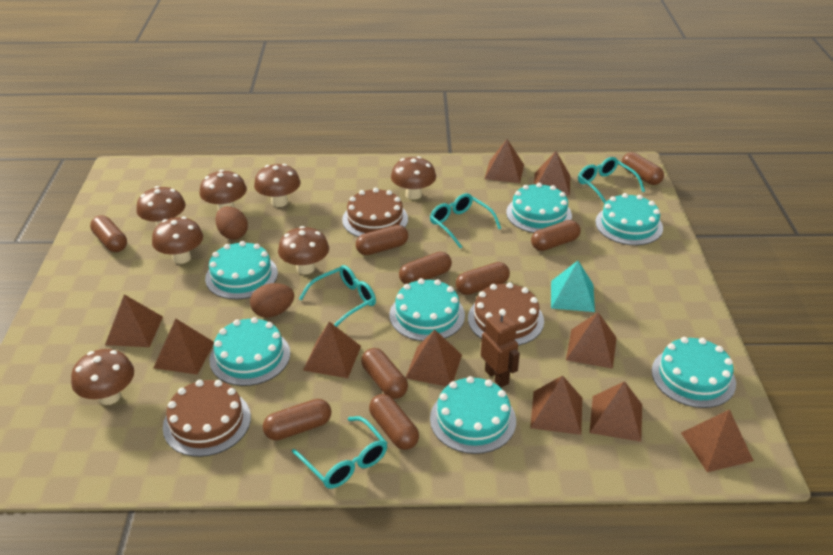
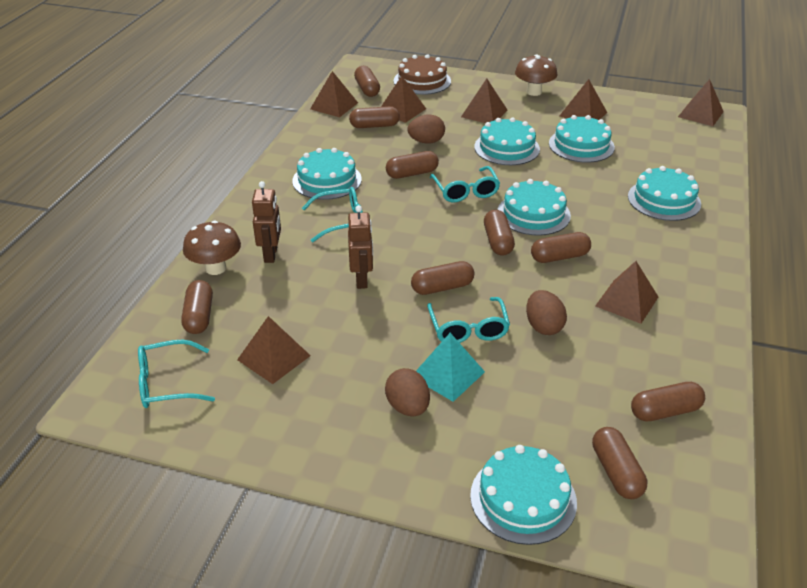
brown cake: [163,380,251,457] [342,188,408,237] [468,282,544,345] = 3 -> [394,54,451,95] = 1
brown egg: [215,206,248,240] [250,283,294,318] = 2 -> [385,368,430,416] [408,115,445,144] [526,290,567,335] = 3
brown mushroom: [71,349,134,405] [136,186,186,227] [152,217,203,264] [199,170,247,211] [254,164,301,207] [278,226,329,275] [391,156,436,200] = 7 -> [183,221,241,275] [515,55,557,96] = 2
brown pyramid: [105,294,163,347] [153,319,214,375] [303,322,361,378] [406,330,462,387] [485,139,524,183] [530,375,582,435] [534,151,571,196] [566,312,617,369] [589,381,642,442] [681,409,754,472] = 10 -> [237,316,311,384] [310,71,358,117] [381,76,426,123] [461,79,507,123] [560,79,607,120] [595,261,658,324] [678,79,724,126] = 7
brown robot: [481,309,520,387] = 1 -> [252,181,281,263] [348,205,373,289] = 2
turquoise cake: [205,241,278,299] [209,317,290,386] [389,278,465,341] [430,376,516,454] [506,183,572,233] [595,193,663,245] [652,337,736,408] = 7 -> [292,148,362,200] [470,445,577,545] [474,117,540,165] [497,179,571,236] [549,115,615,163] [628,166,701,221] = 6

